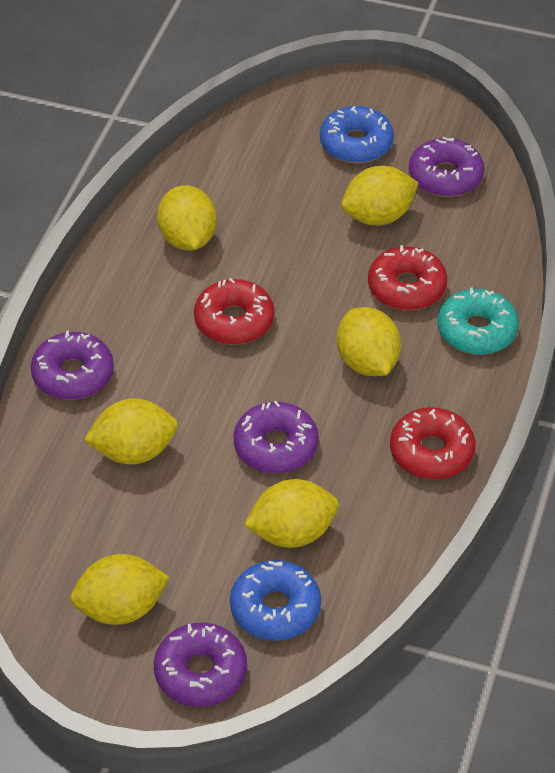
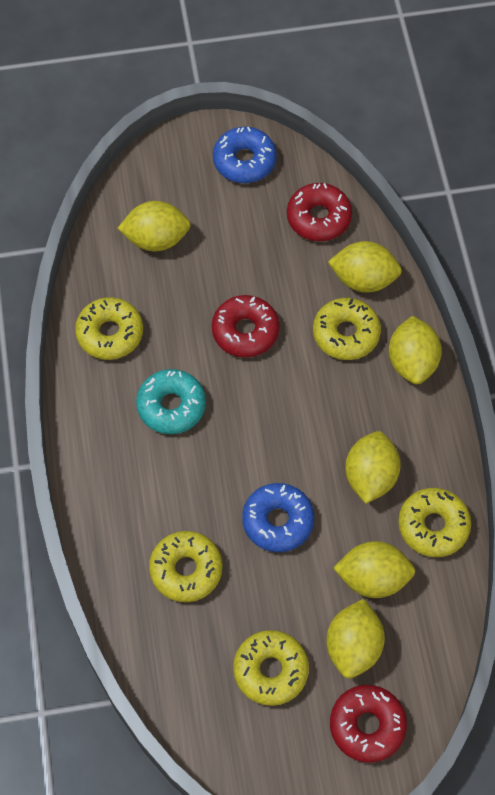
purple donut: [31,331,114,400] [154,622,247,707] [233,401,319,474] [409,137,484,197] = 4 -> none = 0
yellow donut: none = 0 -> [75,297,143,360] [149,531,222,602] [233,630,309,706] [313,298,381,360] [398,488,471,557] = 5

